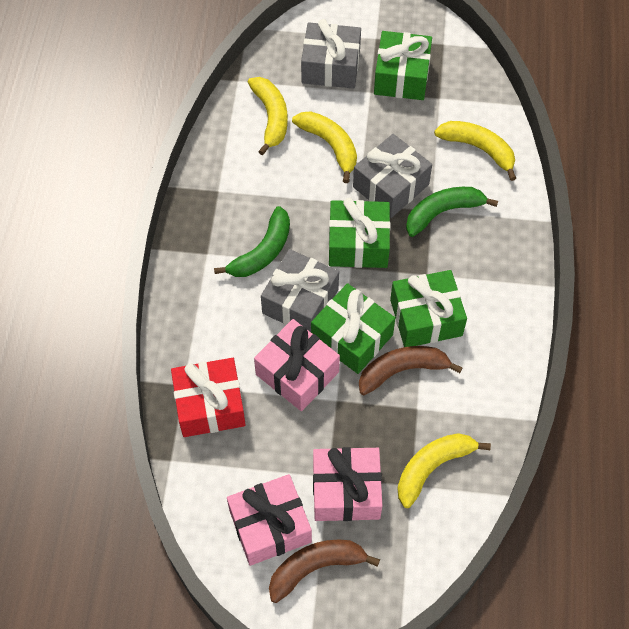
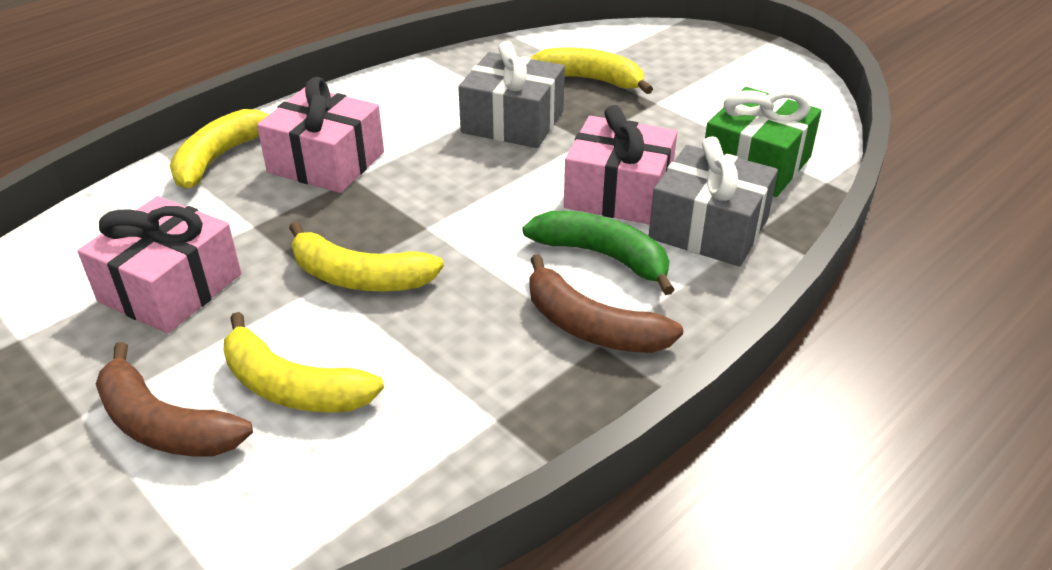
green banana: [214,206,290,277] [406,187,498,237] = 2 -> [523,211,675,295] = 1
green gift: [311,283,395,374] [329,198,391,268] [374,31,432,100] [390,270,467,347] = 4 -> [705,87,822,197] = 1
grey gift: [261,249,339,332] [301,19,361,89] [353,134,432,218] = 3 -> [458,41,565,148] [649,136,778,267] = 2
red gift: [171,358,246,437] = 1 -> none = 0

